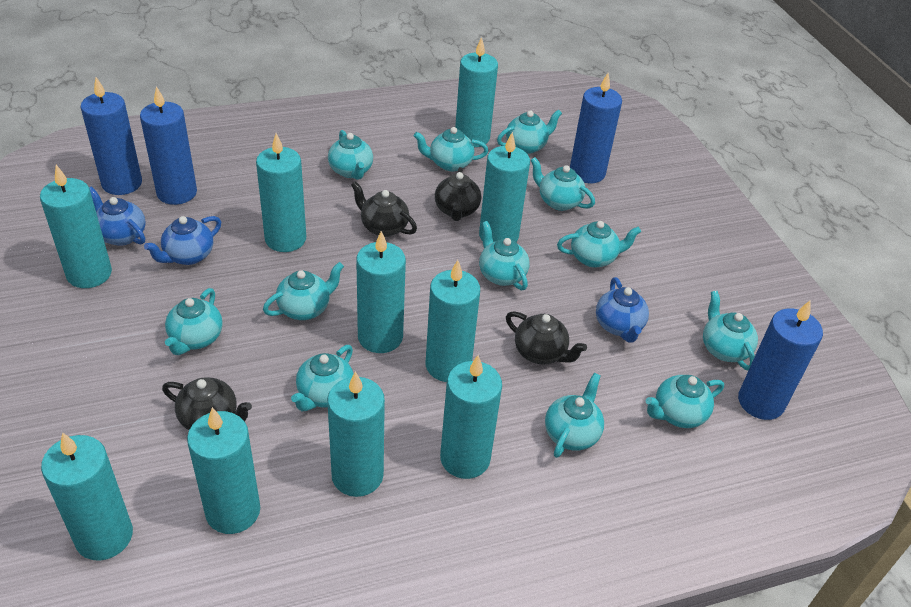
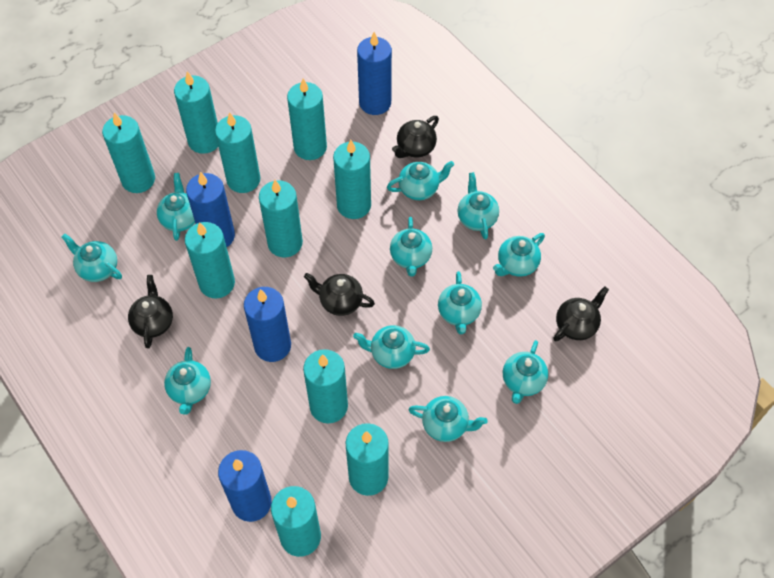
blue teapot: [89,186,146,246] [144,216,221,265] [596,277,649,343] = 3 -> none = 0
turquoise teapot: [165,288,223,355] [263,262,344,320] [291,345,353,411] [328,130,373,180] [414,127,488,171] [479,221,529,290] [497,110,562,154] [530,157,595,211] [545,373,604,458] [557,221,641,268] [646,375,724,428] [703,291,758,371] = 12 -> [62,234,122,282] [157,173,195,241] [164,347,211,414] [353,325,430,369] [387,161,454,200] [390,217,432,277] [409,396,488,442] [438,271,482,334] [457,172,499,239] [493,233,545,277] [503,340,548,404] = 11

